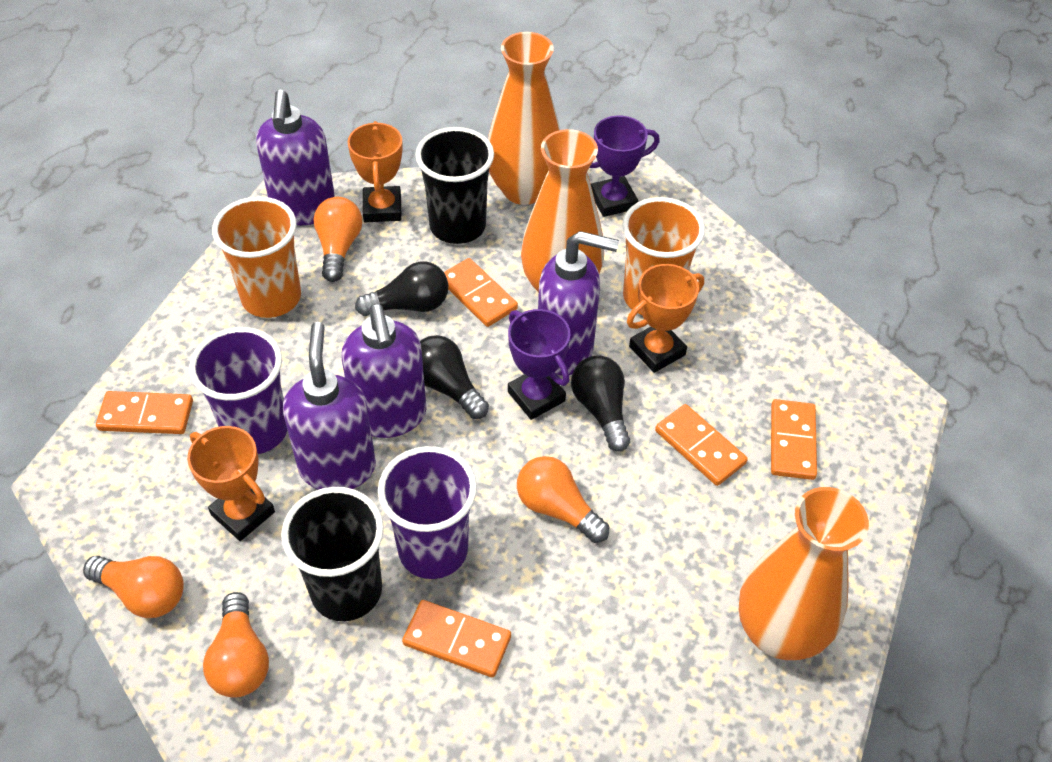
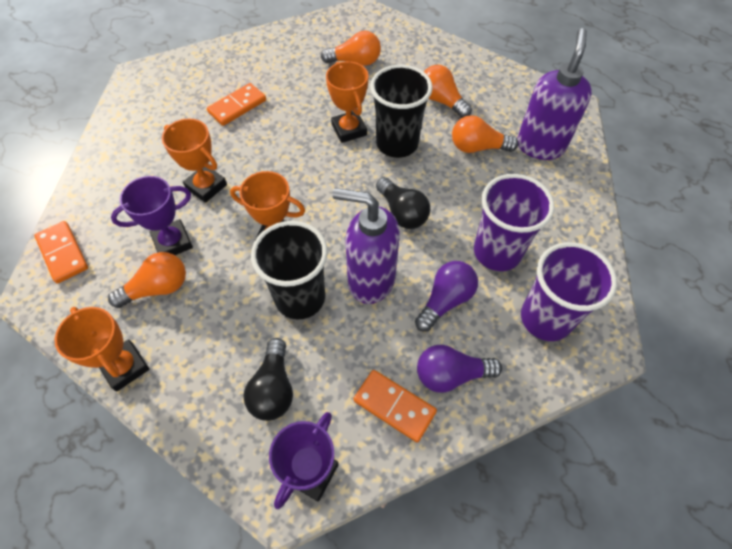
black light bulb: [355,262,448,316] [420,335,489,419] [571,355,630,452] = 3 -> [243,338,293,421] [376,177,430,229] = 2
orange cup: [212,197,301,318] [622,197,705,315] = 2 -> none = 0
orange domino: [96,391,193,434] [402,600,511,678] [444,258,518,327] [655,404,748,486] [771,399,817,480] = 5 -> [34,221,88,284] [207,83,266,126] [353,370,437,442] = 3
orange trophy: [187,426,275,541] [348,121,403,222] [627,264,704,373] = 3 -> [54,307,149,392] [162,119,227,203] [230,171,305,240] [326,61,369,143] = 4
orange vase: [488,32,560,205] [521,129,604,293] [739,487,869,660] = 3 -> none = 0
purple light bulb: none = 0 -> [415,261,478,332] [417,345,502,393] = 2
purple soap dispenser: [256,90,335,225] [283,322,376,490] [341,304,427,438] [538,231,619,375] = 4 -> [333,188,400,304] [517,28,592,160] = 2

